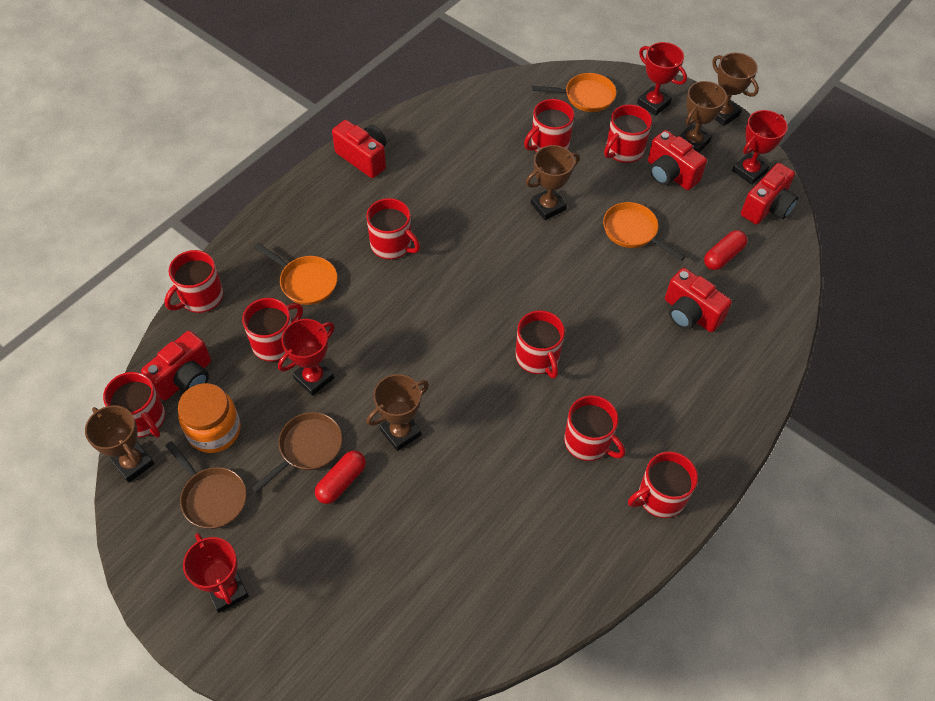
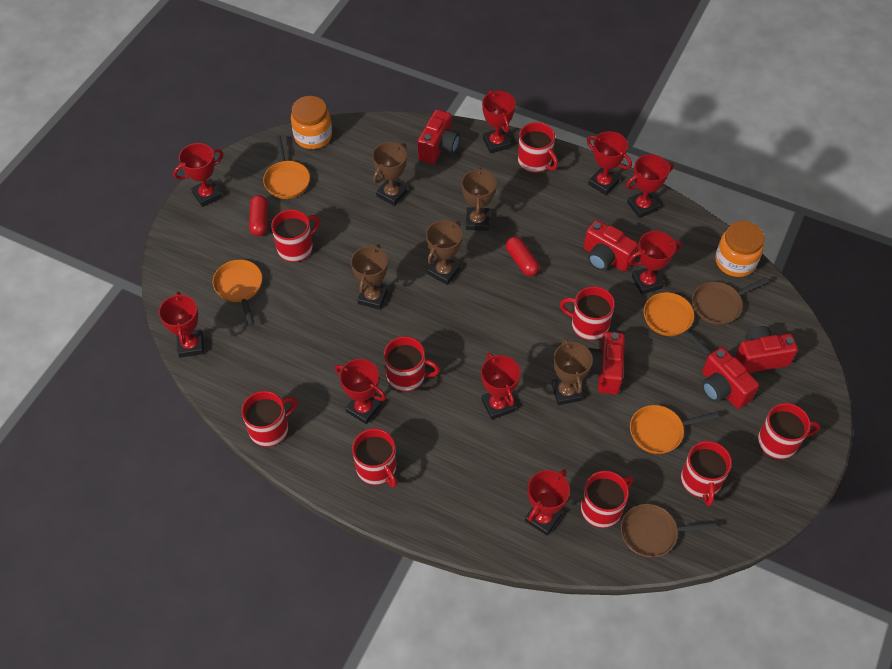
orange jar: [178,383,240,453] = 1 -> [291,96,332,149] [715,221,764,277] = 2
orange pan: [254,243,337,305] [532,73,616,112] [603,202,685,261] = 3 -> [213,260,262,326] [263,135,310,199] [630,405,719,454] [644,292,712,355] = 4
red trophy: [183,533,249,613] [278,319,334,396] [637,42,687,116] [732,110,788,185] = 4 -> [159,291,204,358] [173,143,223,207] [335,359,386,424] [481,353,521,420] [482,90,516,153] [525,469,570,536] [587,131,632,195] [626,154,673,218] [628,231,682,295] = 9

